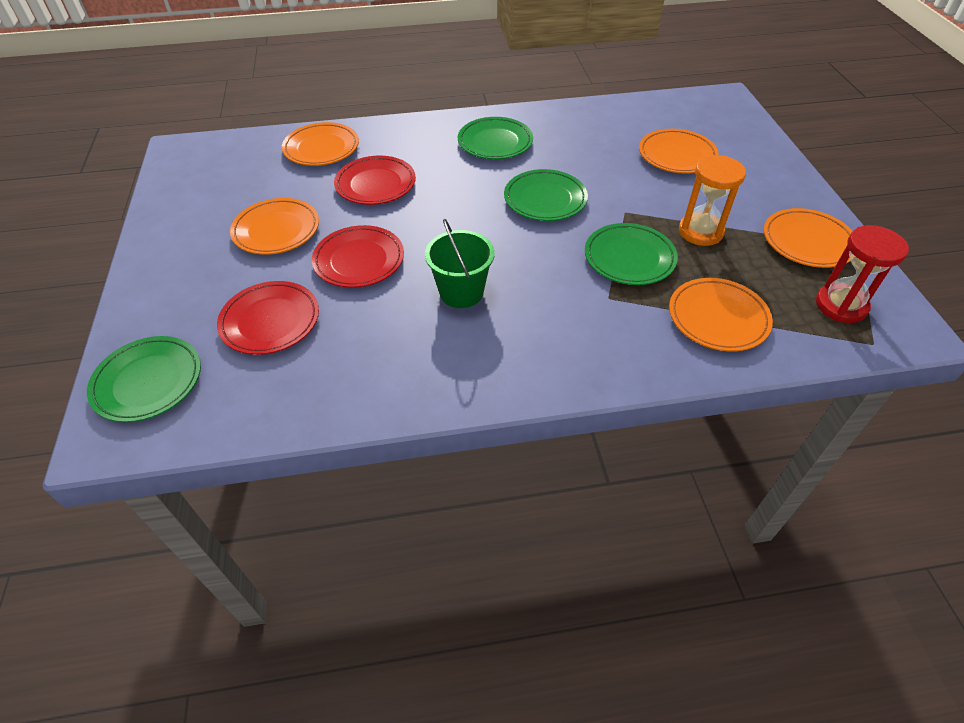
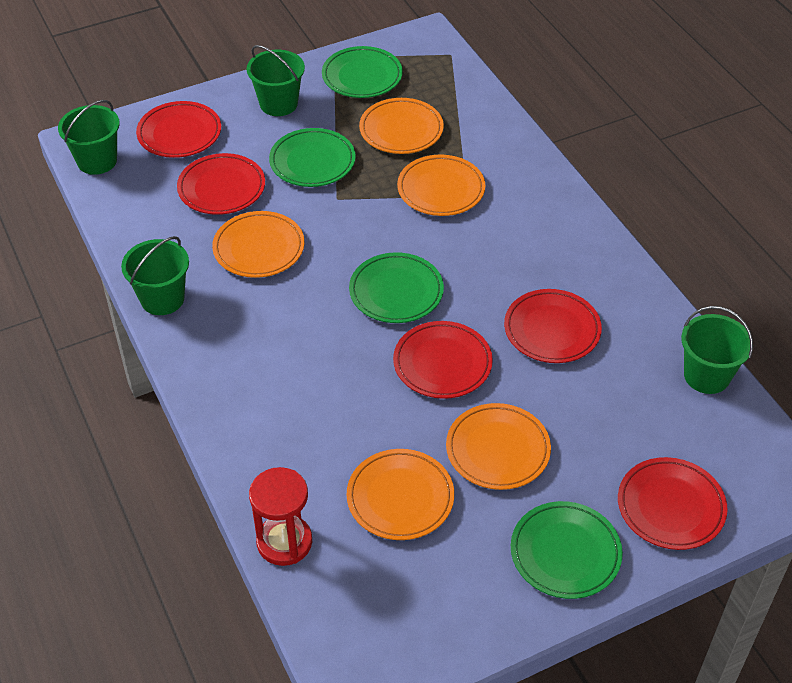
green bucket: [425,219,495,308] = 1 -> [58,100,120,175] [121,236,189,315] [247,45,305,116] [681,306,753,394] = 4
orange hourglass: [679,155,746,246] = 1 -> none = 0
red plate: [217,281,319,355] [312,225,404,288] [334,156,416,205] = 3 -> [136,101,221,158] [177,153,265,215] [393,321,493,399] [504,289,602,363] [618,457,728,550] = 5

